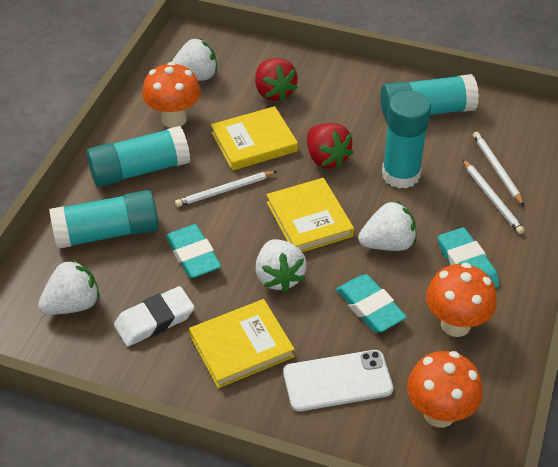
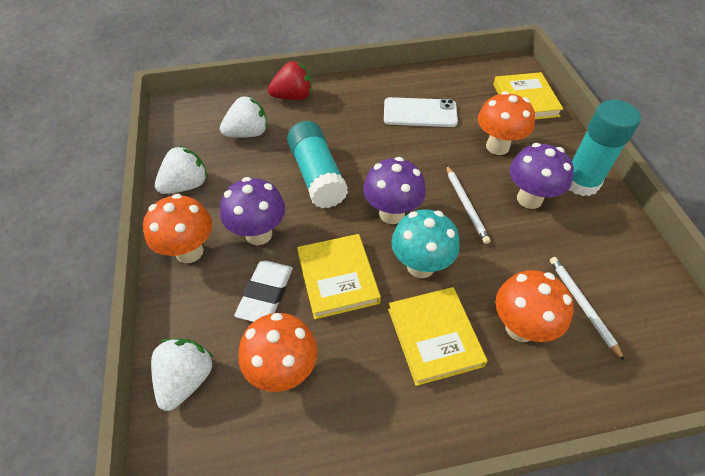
orange mushroom: [142,62,201,128] [407,351,483,428] [426,263,497,337] = 3 -> [143,194,212,263] [239,313,318,392] [478,91,535,155] [496,270,574,342] = 4
purple mushroom: none = 0 -> [220,177,285,245] [363,157,426,224] [510,143,574,209] = 3
red strawberry: [255,58,298,102] [307,123,353,169] = 2 -> [268,61,312,100] = 1
turquoise eraser: [166,224,221,278] [336,274,407,333] [438,227,499,288] = 3 -> none = 0
turquoise glue stick: [49,190,159,249] [87,126,190,187] [381,74,479,120] [382,90,431,189] = 4 -> [287,121,348,208] [569,100,641,196] = 2
turquoise mushroom: none = 0 -> [391,209,460,278] = 1
white pencil: [175,171,277,207] [463,159,524,234] [473,132,524,206] = 3 -> [446,165,490,244] [550,257,625,361] = 2
white strawberry: [38,259,100,315] [172,38,217,81] [255,239,307,292] [358,201,417,251] = 4 -> [151,338,213,411] [155,146,208,194] [220,96,268,138] = 3

